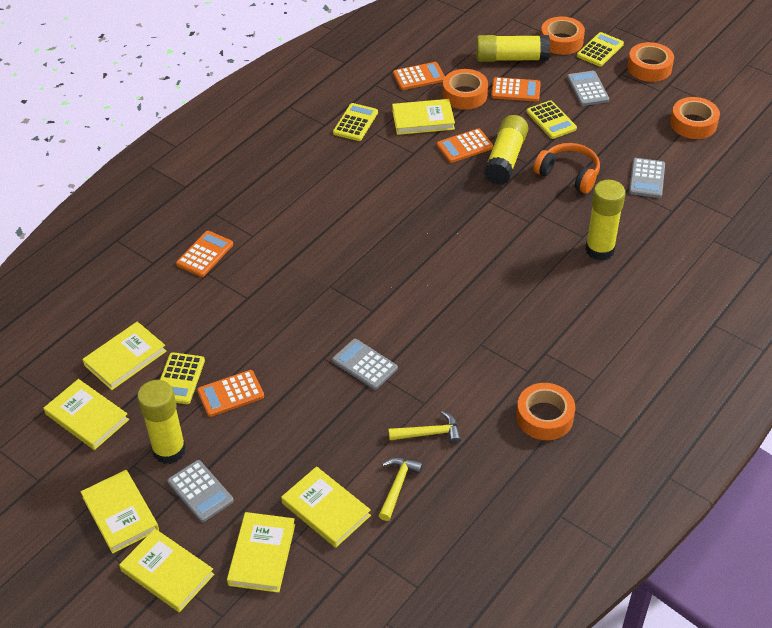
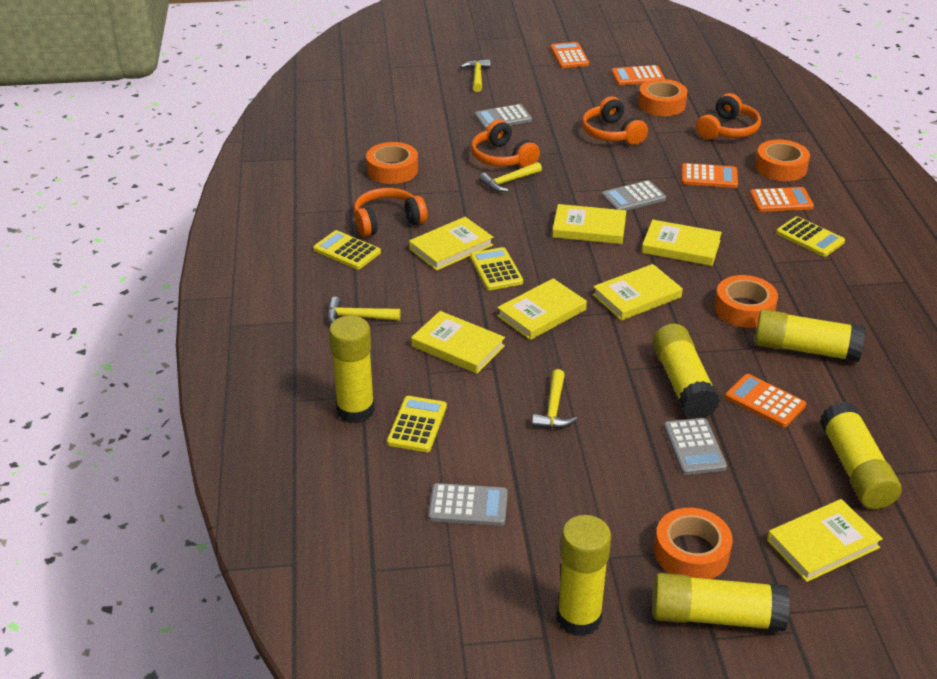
orange headphones: [534,143,600,193] = 1 -> [354,188,427,237] [471,120,540,168] [582,96,648,145] [696,93,761,140] = 4
yellow glue stick: [137,380,186,464] [476,35,550,62] [484,115,528,185] [585,180,625,260] = 4 -> [329,315,375,424] [557,515,611,636] [652,573,790,631] [653,324,720,419] [755,309,865,362] [820,402,901,509] = 6
yellow hammer: [379,457,423,521] [388,411,461,444] = 2 -> [327,297,401,324] [460,59,490,92] [479,162,542,192] [532,369,577,429] = 4

